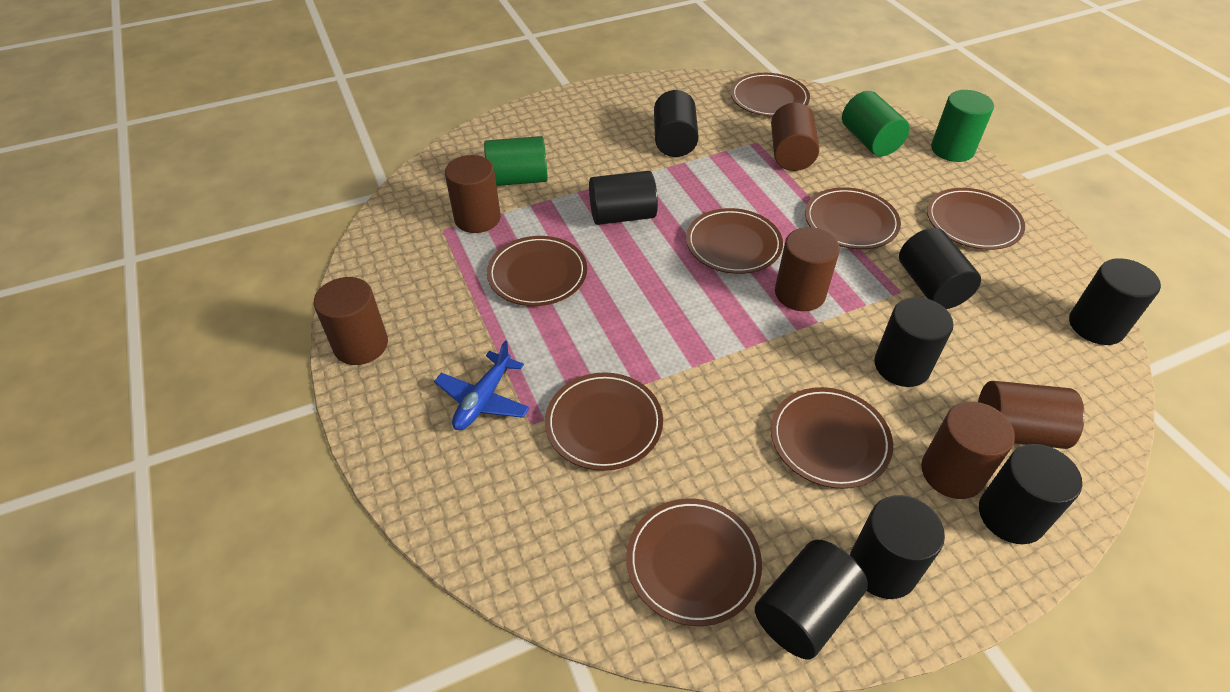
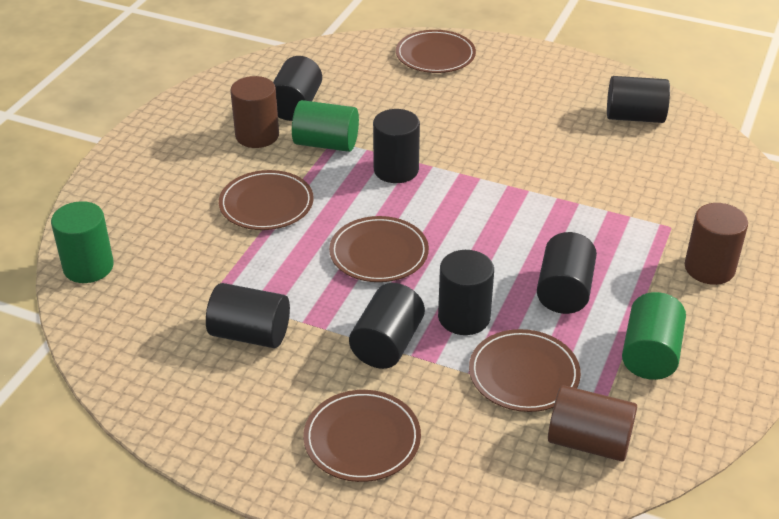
black cylinder: [589,171,658,225] [654,90,699,157] [755,540,868,659] [850,495,945,599] [874,297,953,387] [899,228,981,309] [979,444,1082,544] [1069,258,1161,345] = 8 -> [206,283,290,348] [273,56,322,121] [349,283,425,369] [373,109,420,183] [438,250,494,335] [537,232,597,314] [607,76,670,123] = 7
blue plane: [434,340,530,430] = 1 -> none = 0
brown cylinder: [314,277,388,365] [445,155,501,233] [771,103,819,171] [775,227,840,311] [921,402,1015,499] [978,381,1085,449] = 6 -> [230,76,279,148] [548,385,637,462] [685,203,748,285] = 3
brown plate: [487,236,587,306] [545,372,663,471] [627,499,762,626] [686,208,783,274] [730,73,810,117] [771,387,893,489] [805,187,901,249] [927,188,1025,250] = 8 -> [219,170,314,230] [303,390,421,482] [329,216,429,282] [396,30,476,73] [469,329,581,412] = 5

